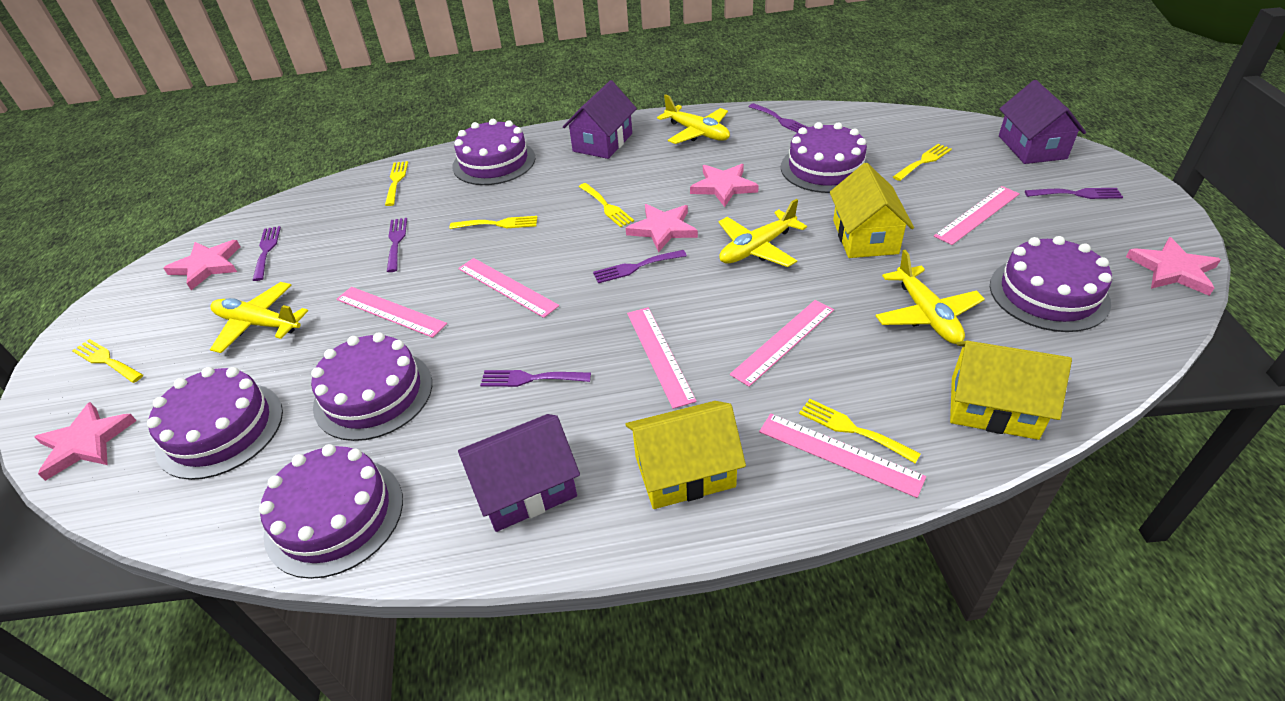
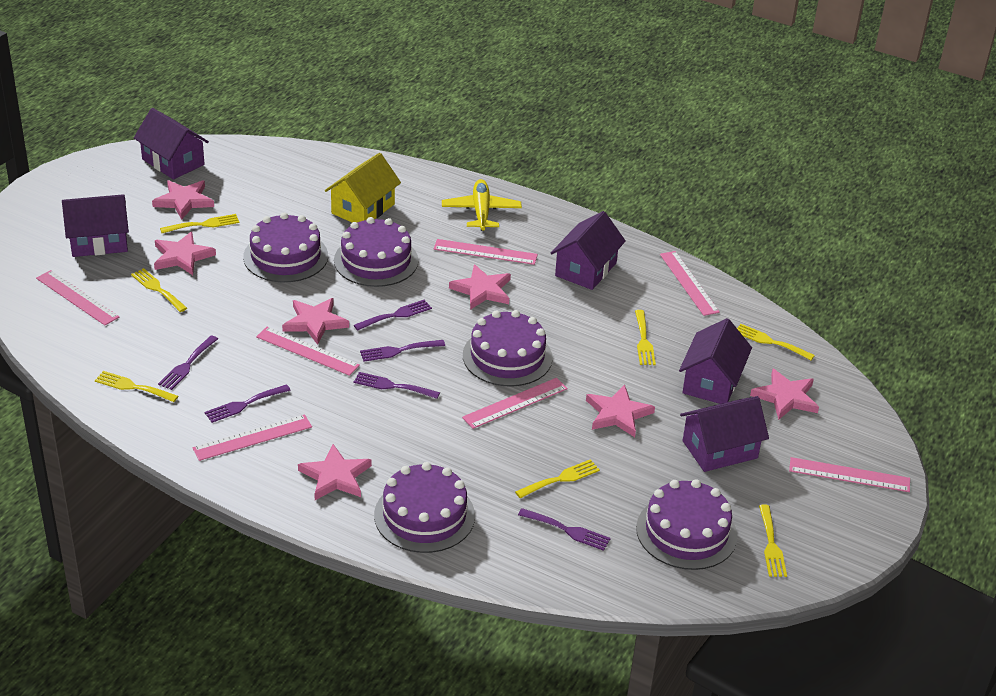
pink ruler: [337,287,447,338] [458,258,559,318] [627,308,697,409] [730,300,834,387] [759,414,926,498] [934,186,1020,245] = 6 -> [36,270,119,325] [192,414,312,461] [256,327,360,376] [434,239,538,265] [462,378,568,429] [660,251,720,316] [789,457,910,492] = 7
pink star: [35,402,137,481] [164,240,240,290] [626,204,698,252] [690,164,759,207] [1126,237,1221,296] = 5 -> [152,180,214,220] [154,232,216,275] [282,298,349,345] [298,444,372,500] [449,264,511,310] [586,385,655,437] [750,369,819,420] = 7
purple cake: [147,367,283,480] [259,444,403,579] [311,332,432,441] [452,119,535,185] [781,122,870,193] [990,236,1112,332] = 6 -> [243,212,328,282] [334,217,418,287] [374,462,475,553] [463,310,553,386] [636,479,737,570] = 5
purple house: [458,414,580,532] [563,80,637,159] [999,80,1086,164] = 3 -> [62,194,129,257] [134,108,209,180] [551,211,626,290] [679,318,752,404] [680,396,769,472] = 5
yellow fork: [72,339,143,383] [385,161,408,206] [450,216,537,229] [579,183,634,227] [799,399,921,463] [893,144,952,181] = 6 -> [95,371,178,402] [131,268,187,312] [160,214,239,233] [515,459,600,498] [635,310,656,365] [737,324,815,360] [759,505,787,577] = 7
yellow house: [625,401,746,509] [830,163,914,258] [950,341,1072,440] = 3 -> [325,153,401,223] = 1
yellow plane: [210,282,308,353] [657,94,730,144] [718,199,807,267] [876,250,985,344] = 4 -> [442,179,522,231] = 1

